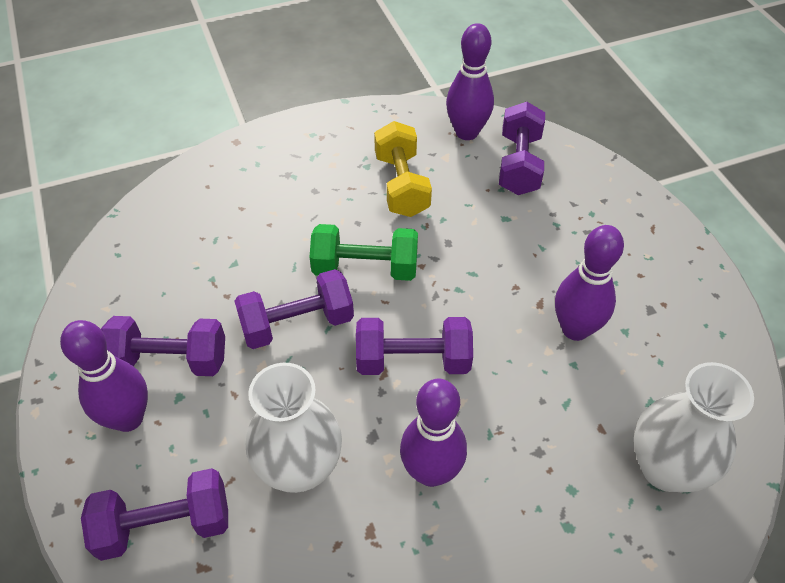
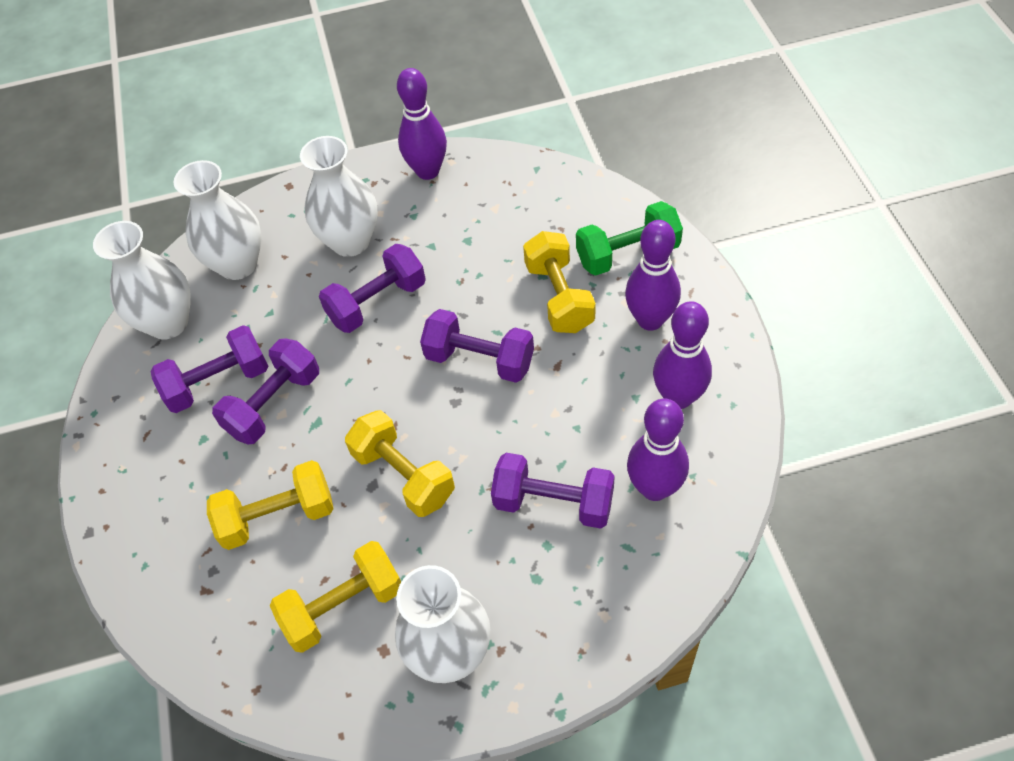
white vase: [246,363,342,493] [634,362,754,492] = 2 -> [93,221,191,340] [174,160,262,280] [300,136,377,257] [395,565,490,683] = 4
yellow dumbbell: [374,121,432,217] = 1 -> [207,460,334,550] [270,541,401,653] [345,410,455,517] [523,231,596,333] = 4

